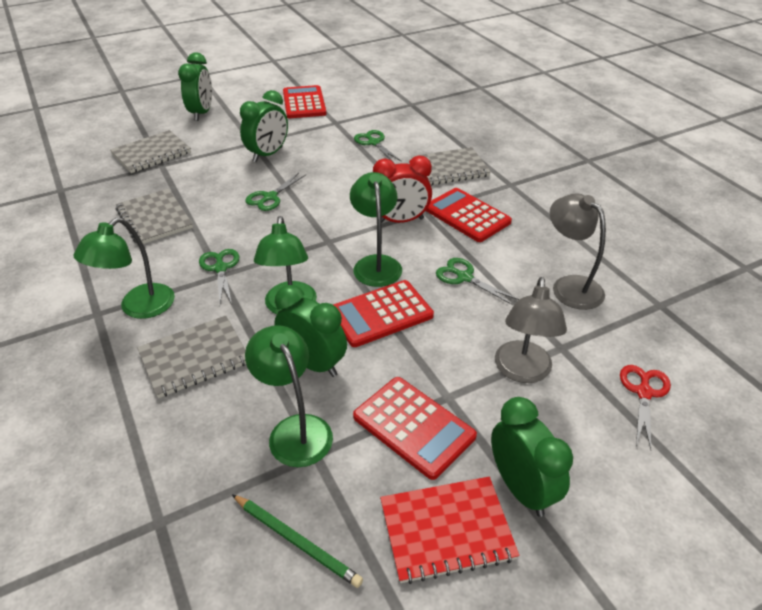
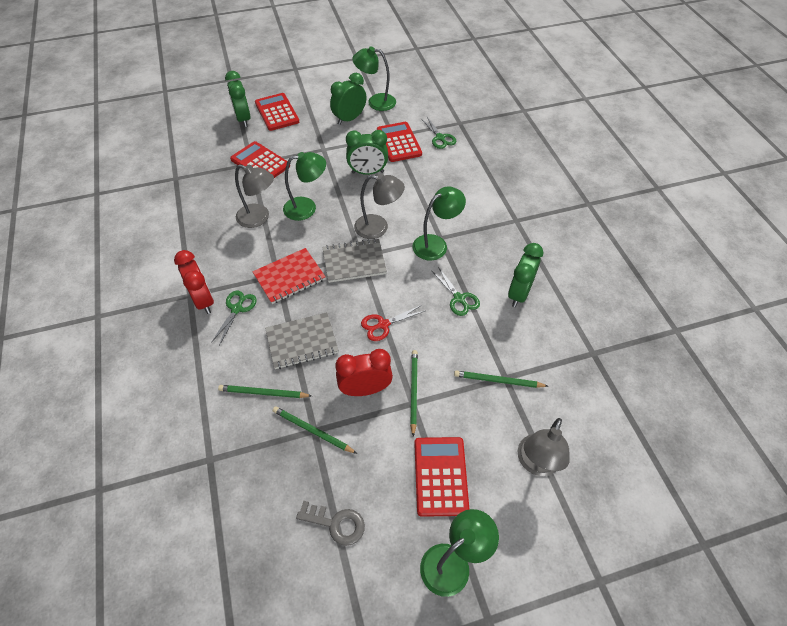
green pencil: [232,494,363,588] = 1 -> [218,385,312,398] [273,406,357,454] [410,350,418,437] [454,370,548,388] = 4
green scissors: [199,249,239,304] [245,173,306,211] [354,130,401,161] [436,258,519,305] = 4 -> [211,291,257,346] [421,117,456,149] [432,267,480,316] = 3
grey key: none = 0 -> [296,501,365,546] = 1
grey lamp: [495,277,567,383] [550,194,606,310] = 2 -> [235,164,274,228] [354,173,405,239] [518,418,570,476] = 3
grey notebook: [110,130,191,173] [116,189,193,244] [137,316,246,398] [411,147,491,185] = 4 -> [265,312,339,369] [322,239,387,283] = 2
red clock: [373,156,432,223] = 1 -> [174,250,214,314] [335,349,393,396] = 2

